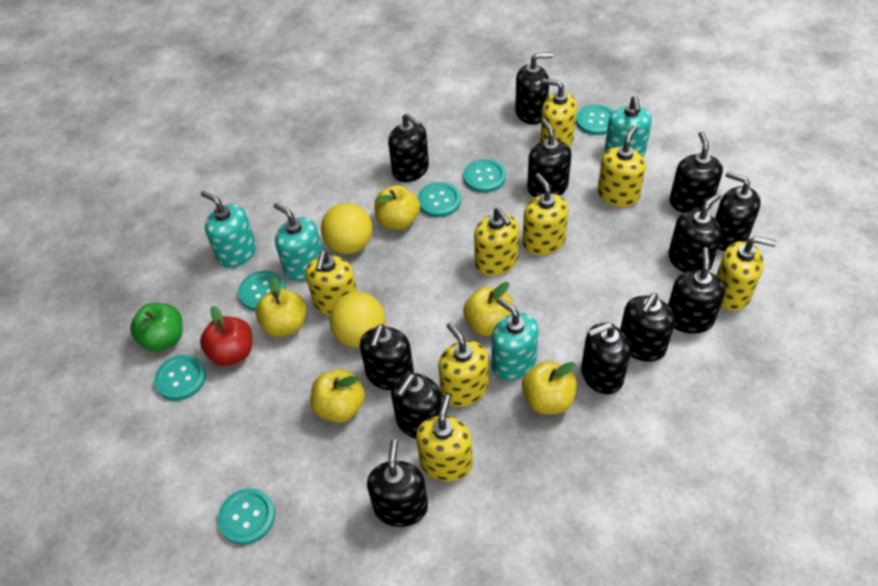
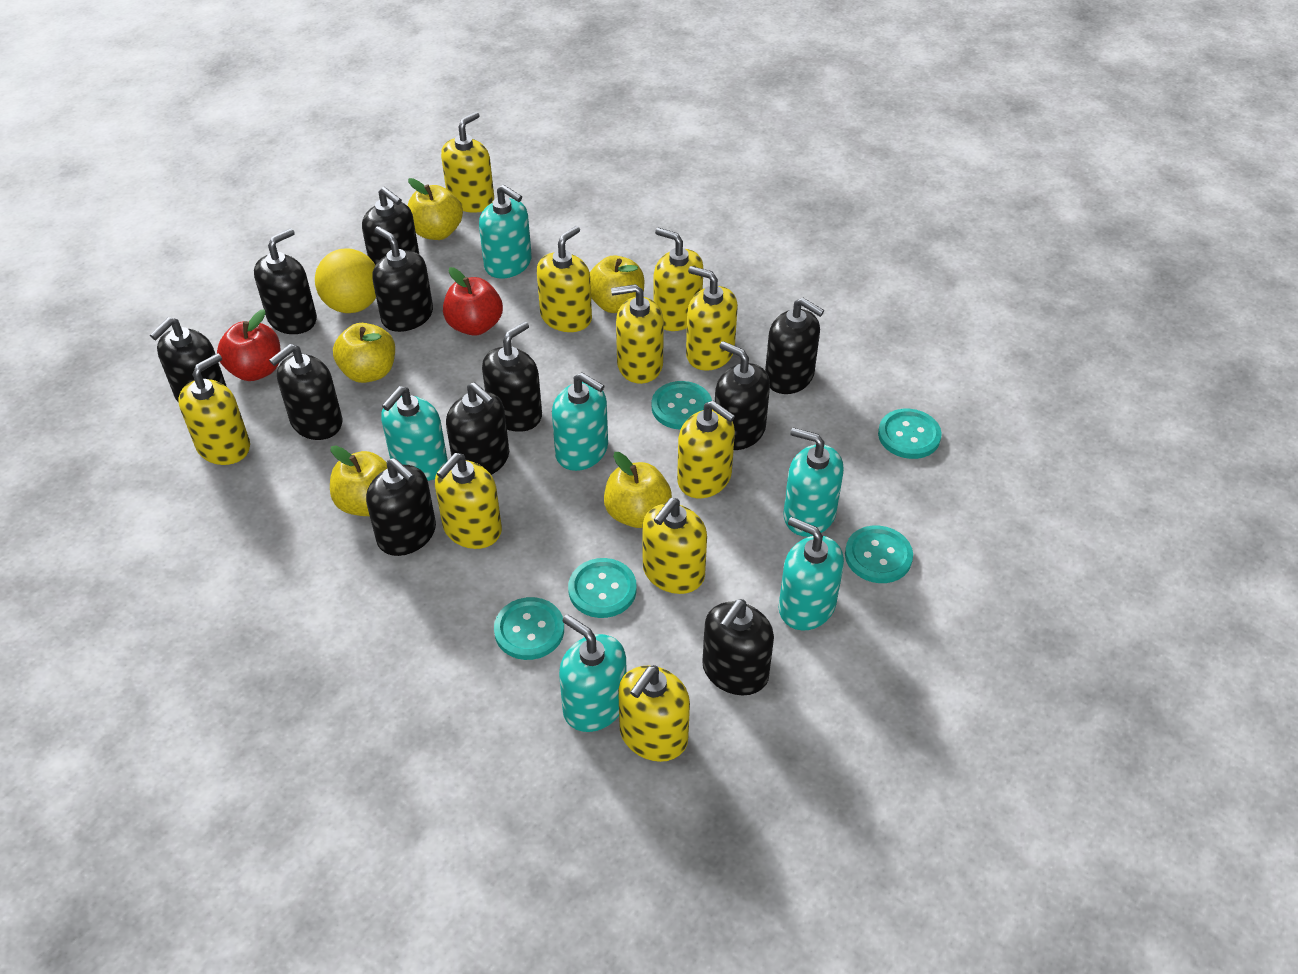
black soap dispenser: [360,324,414,390] [367,439,428,527] [388,113,429,182] [391,373,442,439] [515,52,553,125] [527,119,571,197] [581,322,631,394] [620,293,675,362] [668,193,722,273] [668,247,725,334] [669,131,723,213] [715,171,760,251] = 12 -> [150,317,227,402] [254,228,317,334] [269,344,342,440] [362,187,419,265] [366,458,436,556] [372,226,433,332] [446,382,509,475] [482,321,542,432] [702,599,774,695] [715,341,770,450] [765,298,824,394] = 11
green apple: [130,303,183,352] = 1 -> none = 0
red apple: [200,306,252,366] = 1 -> [217,309,281,381] [443,267,503,336] = 2
turquoise button: [154,355,206,401] [218,488,275,545] [238,271,286,311] [418,182,461,217] [463,159,506,193] [576,104,613,135] = 6 -> [494,597,564,660] [568,558,637,618] [652,381,712,430] [845,526,913,583] [878,409,942,459] = 5
turquoise soap dispenser: [201,191,256,268] [274,202,323,281] [491,297,539,380] [604,96,652,156] = 4 -> [381,386,448,481] [479,185,532,279] [552,373,608,471] [559,614,627,732] [779,517,844,630] [783,428,844,537] = 6
yellow ball: [321,203,372,254] [329,292,385,348] = 2 -> [315,249,376,313] = 1
yellow soap dispenser: [305,250,357,316] [416,394,473,482] [438,322,489,407] [474,208,519,276] [522,173,569,255] [540,79,577,147] [597,126,646,207] [716,236,777,311] = 8 -> [178,353,250,465] [435,453,502,549] [441,112,494,213] [537,226,592,332] [611,284,664,384] [618,665,690,762] [642,498,707,594] [654,227,704,331] [677,401,735,498] [686,266,738,371] = 10

